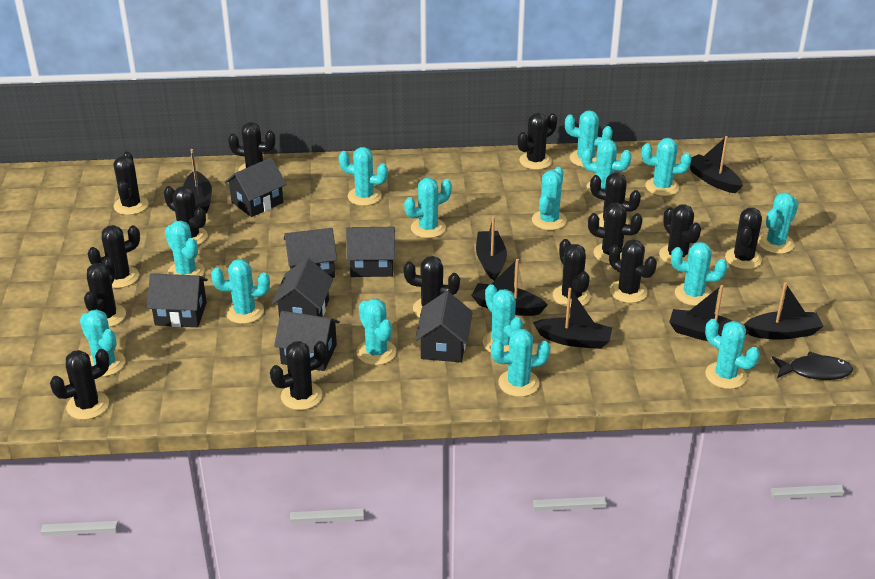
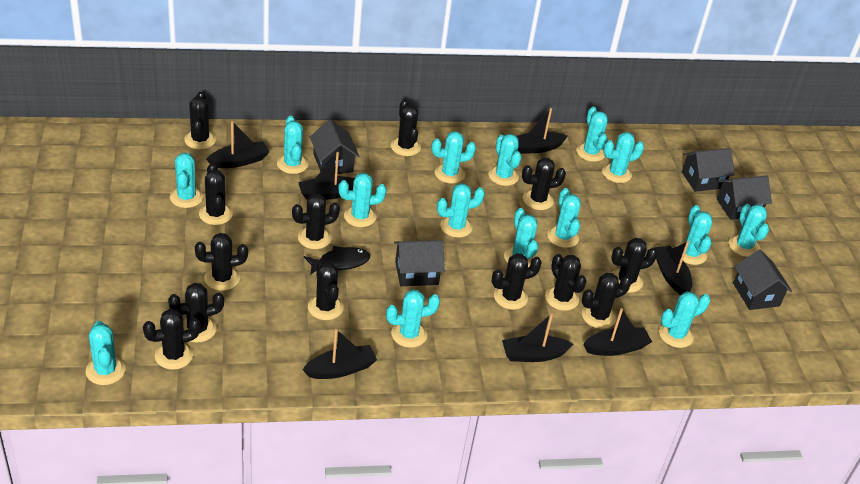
black cactus: [50,349,110,420] [84,257,126,327] [88,225,140,288] [114,152,148,215] [164,186,207,245] [228,122,276,171] [270,341,327,410] [404,256,460,318] [518,113,557,170] [553,239,591,308] [588,203,643,264] [590,172,641,227] [609,239,657,303] [659,204,701,265] [725,208,762,269] = 15 -> [143,309,201,370] [168,283,224,343] [184,92,216,149] [195,233,248,291] [199,163,233,225] [292,194,340,249] [308,261,344,320] [391,100,421,156] [492,253,542,310] [522,157,566,210] [545,254,586,311] [582,273,631,329] [611,238,658,293] = 13
black house: [147,273,208,327] [225,158,286,217] [272,258,333,318] [274,311,340,371] [284,228,337,278] [346,227,395,277] [415,291,473,362] = 7 -> [310,119,359,175] [394,240,445,286] [682,148,735,192] [717,176,772,220] [733,250,792,310] = 5

